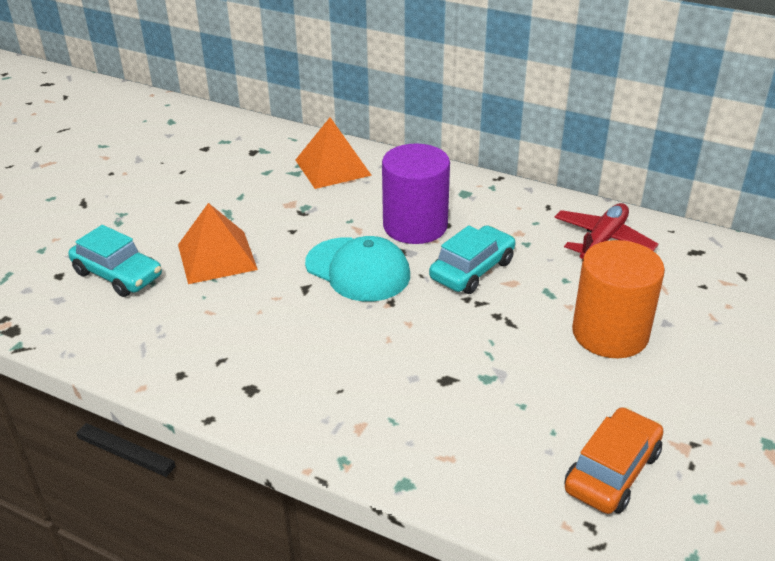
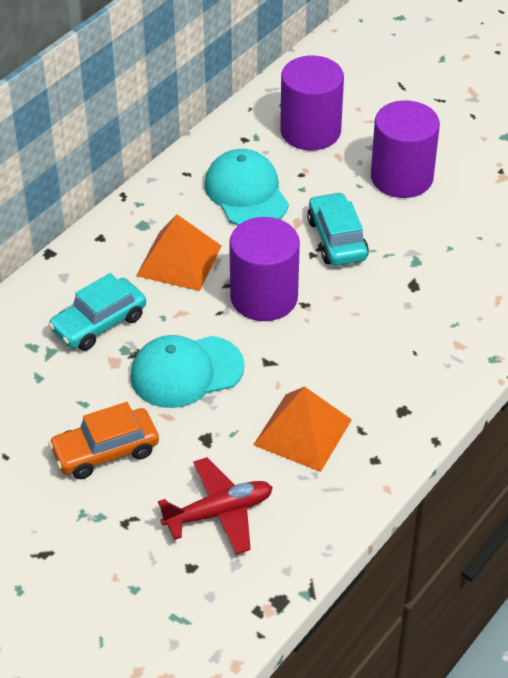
orange cylinder: [572,240,665,358] = 1 -> none = 0
purple cylinder: [382,143,450,244] = 1 -> [229,217,300,321] [280,56,344,150] [371,100,440,198] = 3
turquoise cap: [305,236,410,302] = 1 -> [130,335,244,408] [205,149,289,226] = 2

